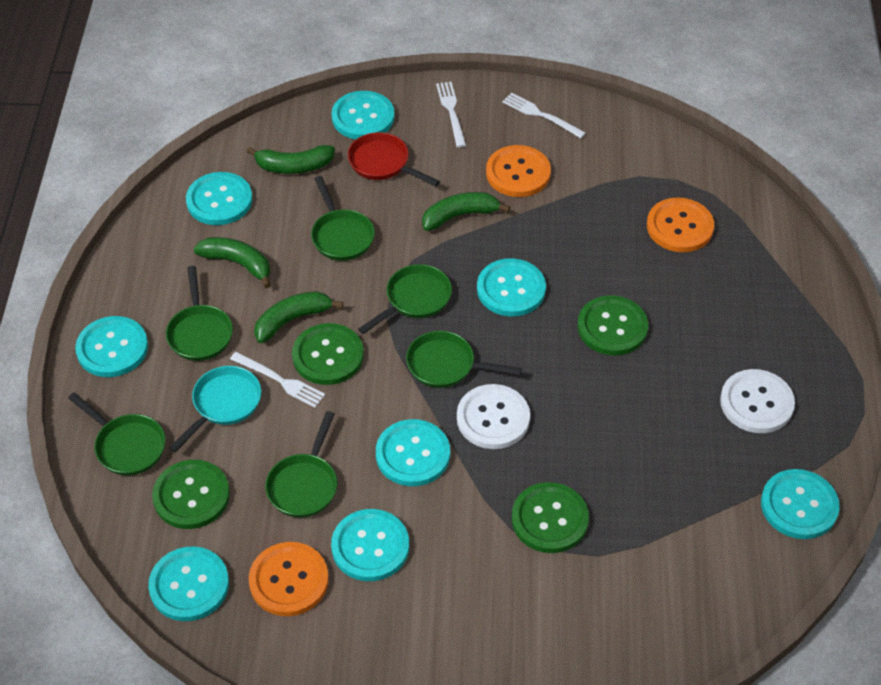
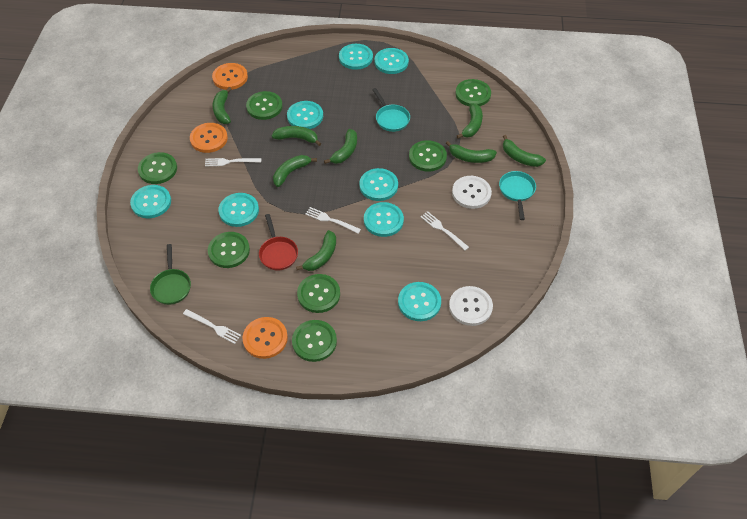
green banana: [193,237,271,288] [247,145,335,174] [254,291,343,343] [422,192,510,231] = 4 -> [213,87,231,124] [272,126,321,146] [273,155,317,187] [296,230,336,271] [324,129,357,164] [446,141,497,163] [457,103,483,138] [503,135,546,167] = 8
green button: [152,460,230,529] [292,323,364,385] [512,482,589,553] [577,295,648,356] = 4 -> [138,152,177,184] [208,232,250,268] [246,91,283,120] [292,320,337,362] [297,274,340,313] [409,140,447,172] [455,79,491,106] = 7
green pan: [68,393,166,476] [166,266,233,361] [265,411,337,518] [311,176,375,261] [358,264,452,334] [406,331,522,388] = 6 -> [150,244,191,305] = 1
turquoise pan: [169,366,261,452] = 1 -> [372,88,410,132] [499,171,536,220] = 2
white fork: [230,352,325,408] [436,82,466,147] [502,93,586,138] = 3 -> [183,309,241,344] [205,158,261,167] [305,207,361,234] [421,211,469,251] = 4

